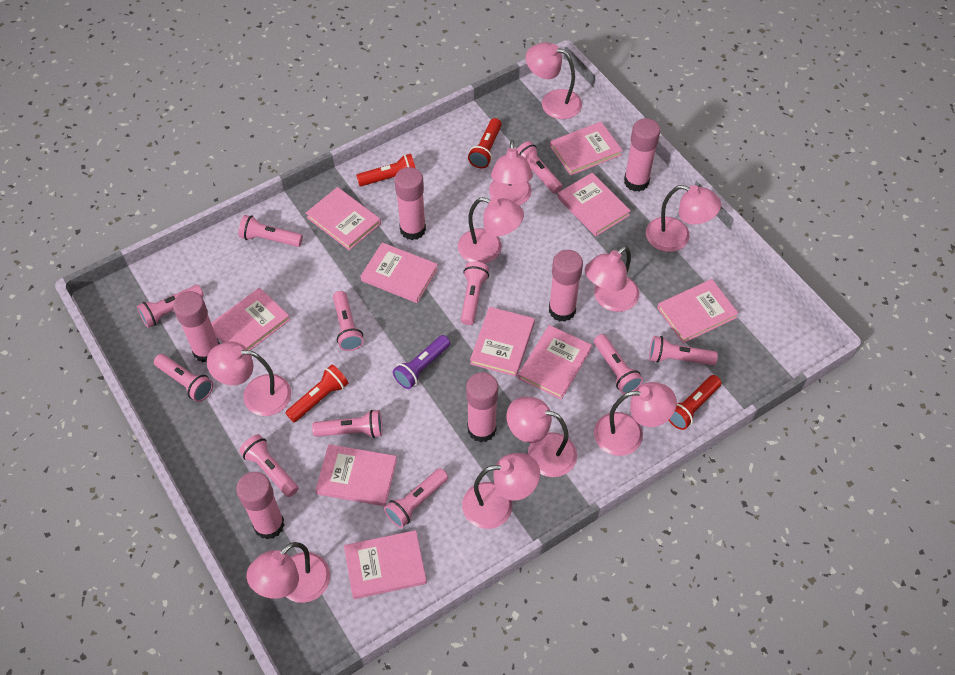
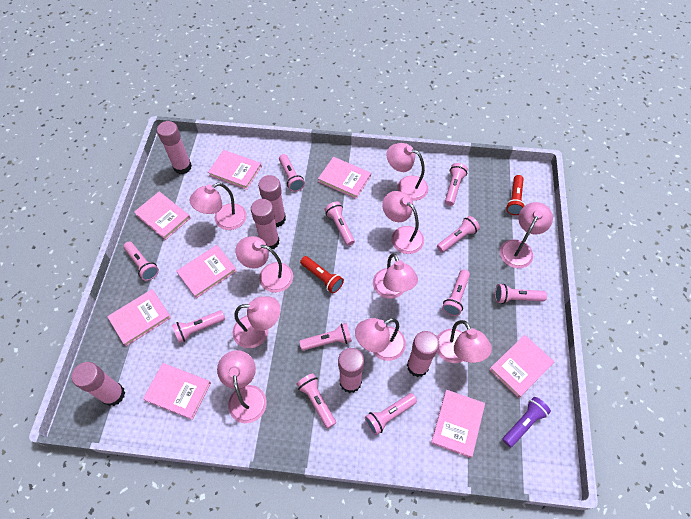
pink book: [211,288,290,350] [306,187,381,250] [315,444,397,506] [344,530,427,599] [361,242,438,303] [470,307,535,376] [518,325,592,400] [550,122,623,176] [558,173,631,236] [657,279,739,343] = 10 -> [107,289,171,346] [134,192,190,240] [143,363,211,420] [176,245,237,298] [208,150,262,190] [318,157,371,199] [431,390,485,458] [489,335,554,398] = 8
red flashlight: [285,364,348,422] [356,154,415,186] [468,118,502,168] [669,375,721,430] = 4 -> [300,256,344,293] [506,175,525,215] = 2

